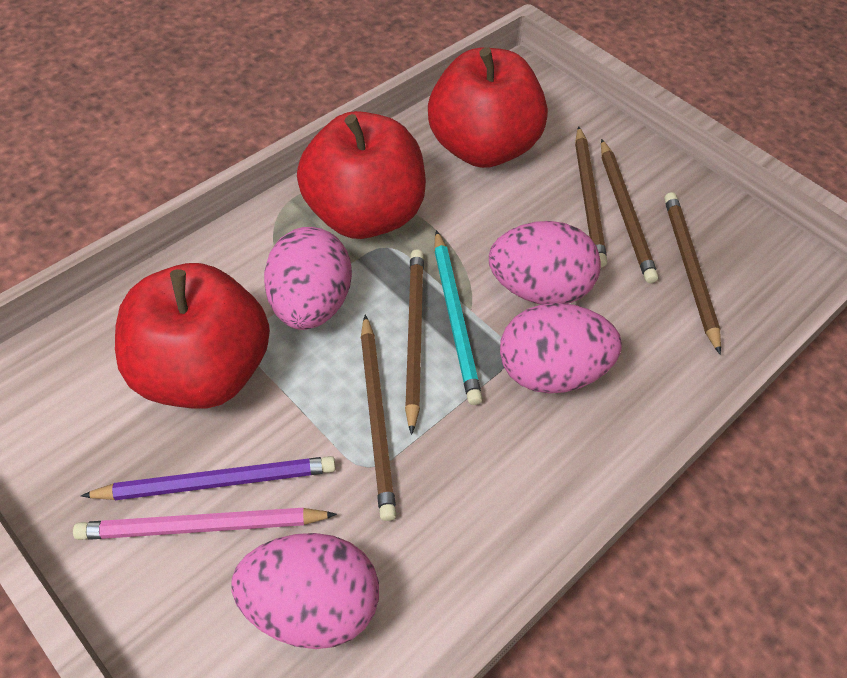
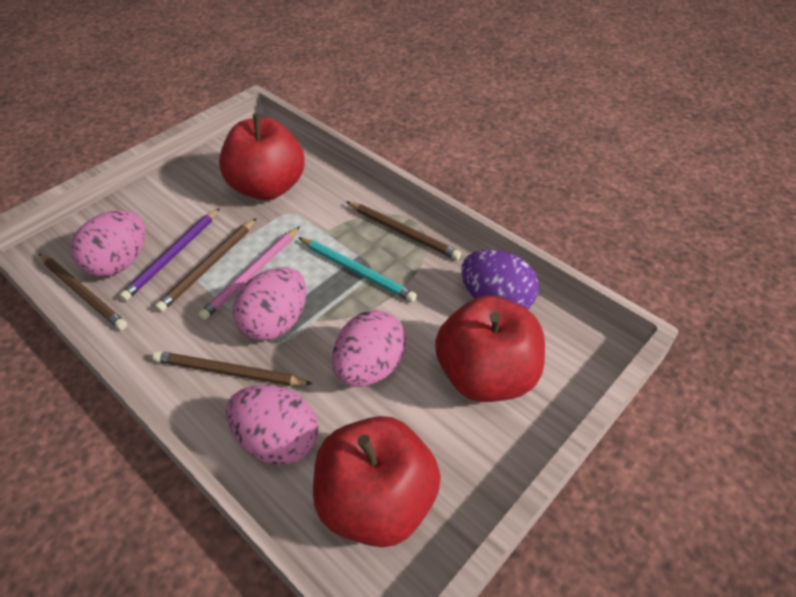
brown pencil: [361,315,396,521] [405,249,424,435] [575,126,607,267] [601,139,658,283] [664,192,721,355] = 5 -> [39,254,127,330] [153,351,313,386] [155,218,256,312] [346,201,461,260] = 4
purple egg: none = 0 -> [461,250,539,309] = 1

